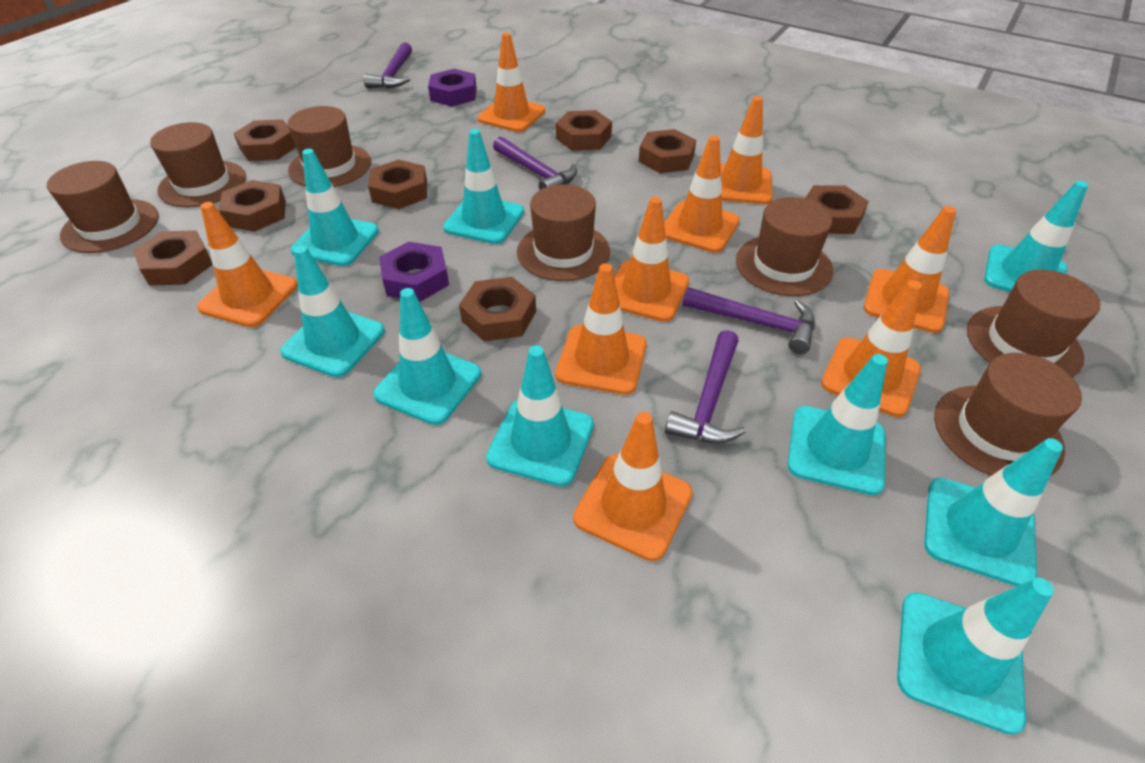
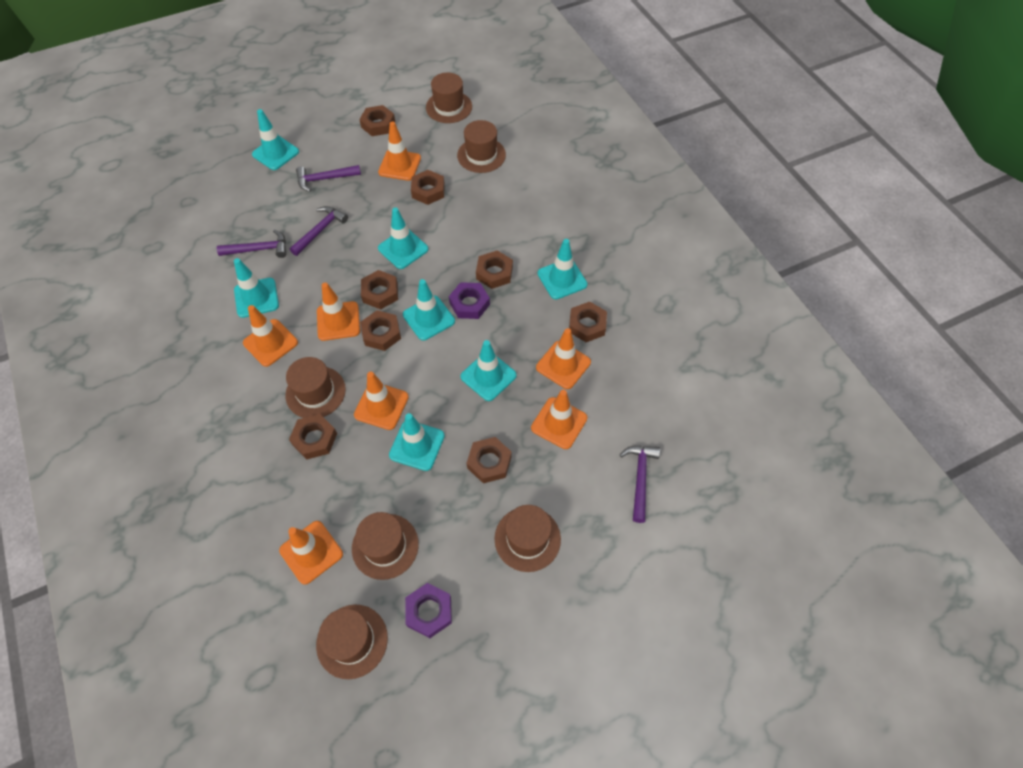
brown hat: [47,161,159,253] [150,122,246,208] [288,106,371,187] [517,185,610,281] [736,197,833,296] [934,353,1082,476] [967,270,1100,377] = 7 -> [285,357,346,418] [316,605,388,679] [352,512,419,580] [426,73,472,123] [457,120,506,173] [495,505,561,572] = 6
orange traffic cone: [197,202,298,327] [477,32,545,132] [555,263,647,395] [573,412,692,561] [614,197,689,322] [664,136,740,253] [720,96,773,204] [821,280,922,417] [864,206,956,333] = 9 -> [243,305,298,367] [279,521,343,585] [317,283,360,341] [354,372,409,430] [378,121,421,181] [531,390,587,449] [536,328,591,389] = 7
turquoise traffic cone: [280,246,385,377] [290,149,379,266] [373,288,481,425] [443,129,524,244] [486,346,594,487] [787,354,888,495] [897,578,1054,735] [924,438,1063,587] [984,181,1088,292] = 9 -> [234,258,279,318] [252,109,299,170] [378,207,428,269] [389,413,445,471] [403,279,455,341] [460,340,517,401] [538,239,587,299] = 7

